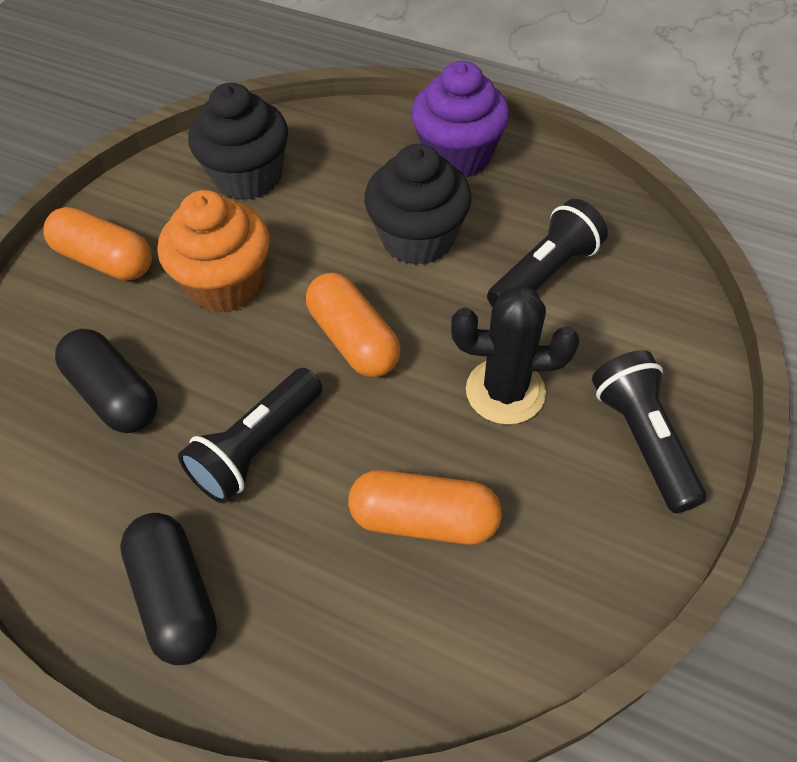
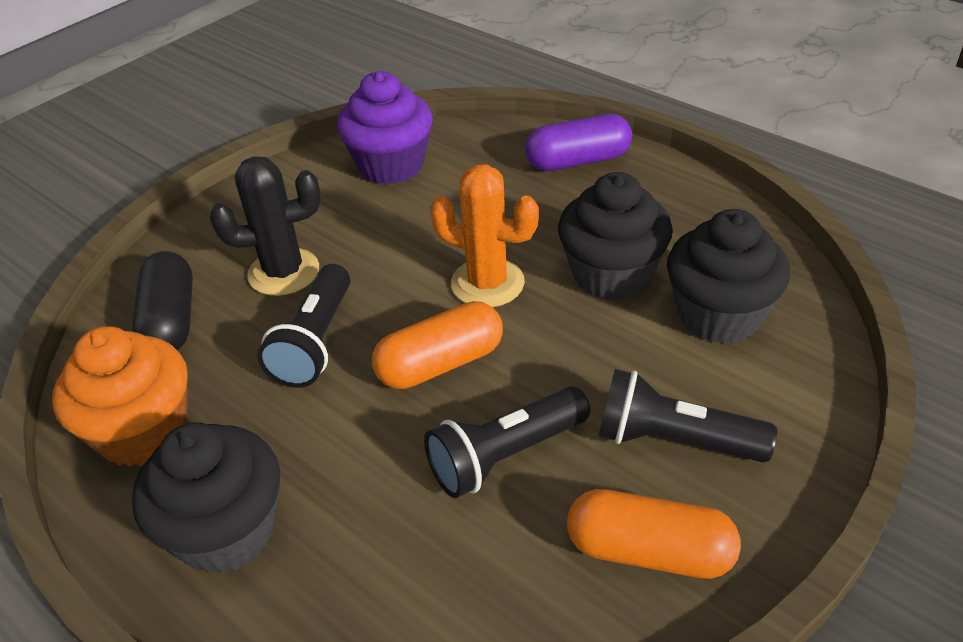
black capsule: [55,329,158,433] [120,513,217,665] = 2 -> [132,251,193,350] = 1
black cupcake: [188,83,288,200] [364,144,472,265] = 2 -> [132,423,280,574] [558,172,673,301] [667,209,790,344] = 3
orange cactus: none = 0 -> [430,164,539,307] = 1
orange capsule: [43,207,152,280] [306,273,401,377] [348,470,502,545] = 3 -> [372,301,503,389] [567,489,741,579] = 2
purple capsule: none = 0 -> [525,114,632,171] = 1

